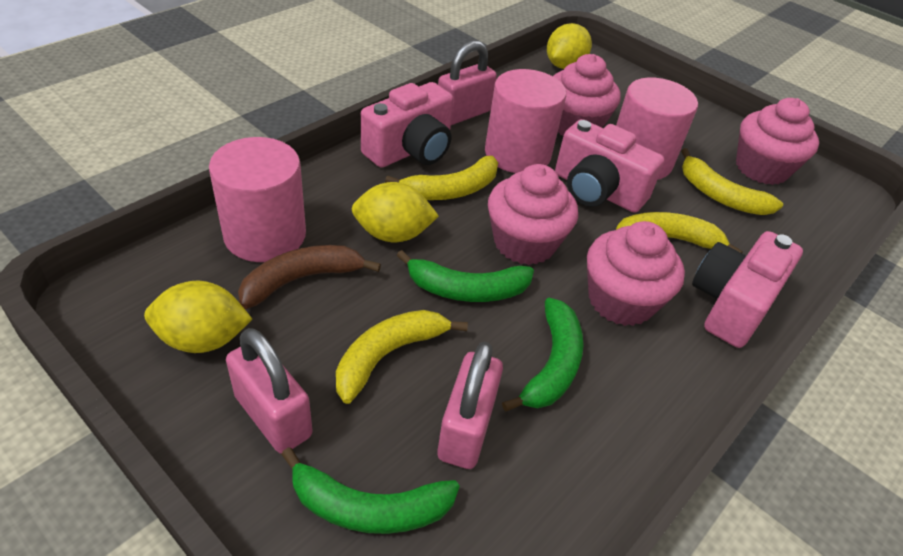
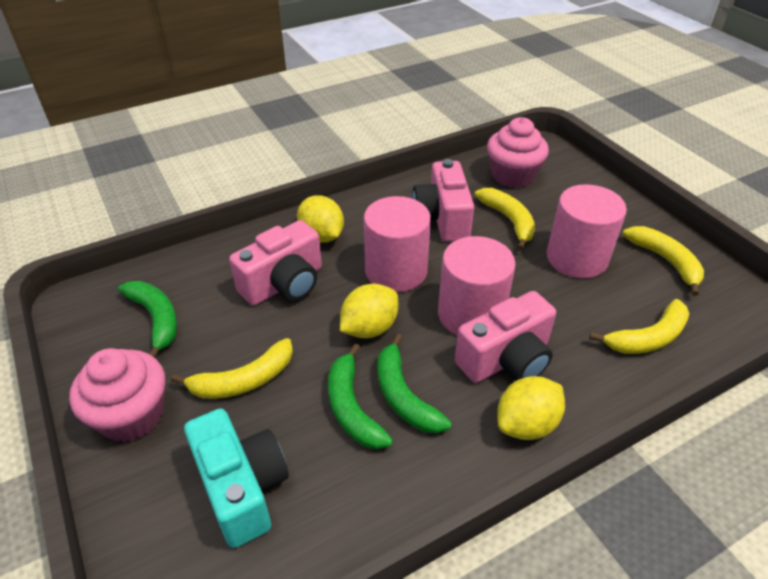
brown banana: [238,245,381,309] = 1 -> none = 0
pink cupcake: [488,164,578,265] [553,54,621,136] [587,221,685,326] [736,98,819,185] = 4 -> [69,348,165,442] [487,117,549,188] = 2
pink padlock: [226,328,313,454] [438,40,497,125] [438,341,503,469] = 3 -> none = 0
turquoise camera: none = 0 -> [184,409,289,548] = 1

